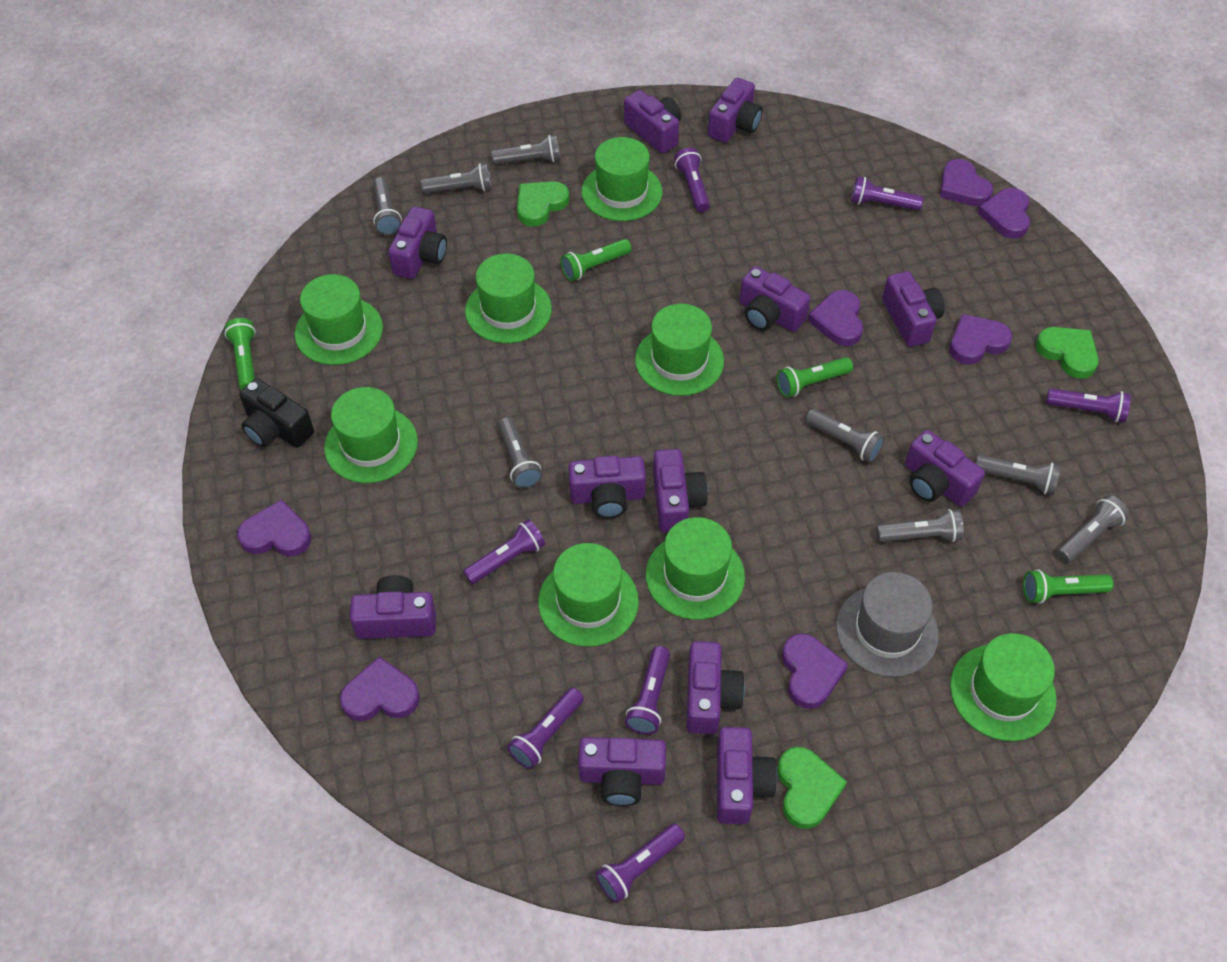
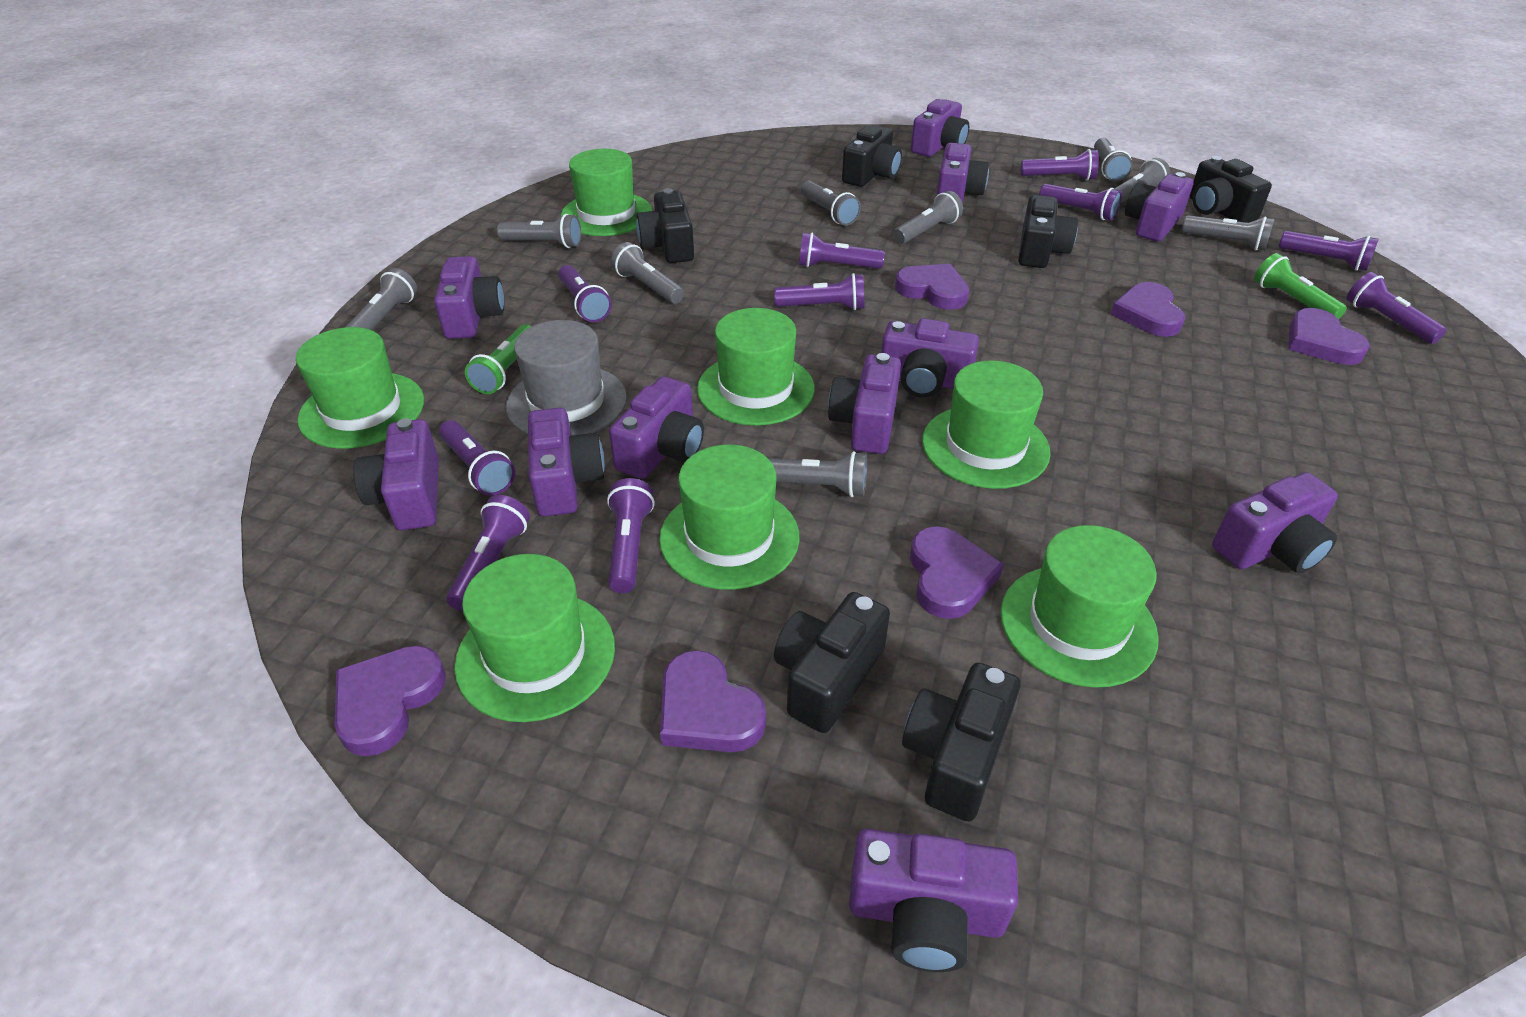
black camera: [239,378,314,448] = 1 -> [636,188,694,263] [774,592,890,733] [842,125,902,187] [902,663,1021,821] [1018,195,1078,268] [1189,156,1272,223] = 6
green flashlight: [224,318,256,390] [561,239,631,281] [777,357,853,397] [1023,569,1114,604] = 4 -> [465,324,532,394] [1254,253,1347,319] = 2
green hat: [295,274,383,365] [324,387,418,483] [465,254,552,343] [538,543,639,647] [582,137,662,221] [635,304,724,396] [646,517,745,620] [950,633,1057,741] = 8 -> [296,327,424,449] [454,554,615,722] [561,149,652,236] [659,444,799,590] [697,308,815,426] [922,360,1051,489] [1001,525,1159,688] = 7
green heart: [517,181,569,227] [777,747,847,829] [1036,327,1099,379] = 3 -> none = 0
grey flashlight: [373,177,402,236] [421,163,492,194] [491,135,560,165] [498,417,542,489] [806,409,885,463] [876,509,964,542] [976,455,1061,495] [1057,495,1129,563] = 8 -> [346,268,417,330] [497,214,581,248] [611,242,684,304] [768,451,867,497] [801,181,861,226] [893,191,963,244] [1094,138,1133,182] [1114,158,1170,203] [1181,215,1274,251] = 9
purple camera: [350,575,436,639] [388,207,447,279] [568,456,646,518] [578,737,666,806] [624,90,681,153] [653,449,708,533] [686,641,745,734] [708,78,762,143] [717,727,777,824] [740,266,811,332] [882,271,945,347] [905,430,985,506] = 12 -> [353,418,439,530] [434,256,504,339] [528,408,605,517] [609,376,704,479] [828,353,901,454] [849,829,1018,972] [881,318,979,398] [911,99,969,157] [937,143,989,204] [1125,172,1194,242] [1212,472,1338,573] = 11
purple flashlight: [463,519,545,584] [507,688,584,769] [596,823,685,903] [625,646,670,734] [674,148,710,212] [851,176,924,210] [1046,388,1131,422] = 7 -> [439,420,515,496] [446,495,530,611] [558,265,612,322] [607,478,655,593] [774,273,864,310] [799,232,885,269] [1020,149,1099,180] [1039,184,1122,220] [1279,231,1379,271] [1347,272,1447,344] = 10
purple heart: [237,500,311,557] [340,656,420,721] [782,634,848,709] [808,290,863,346] [940,159,993,206] [949,314,1012,364] [978,188,1030,239] = 7 -> [335,646,446,756] [660,650,766,752] [895,264,969,310] [910,526,1004,619] [1111,282,1185,337] [1289,308,1370,365] = 6

